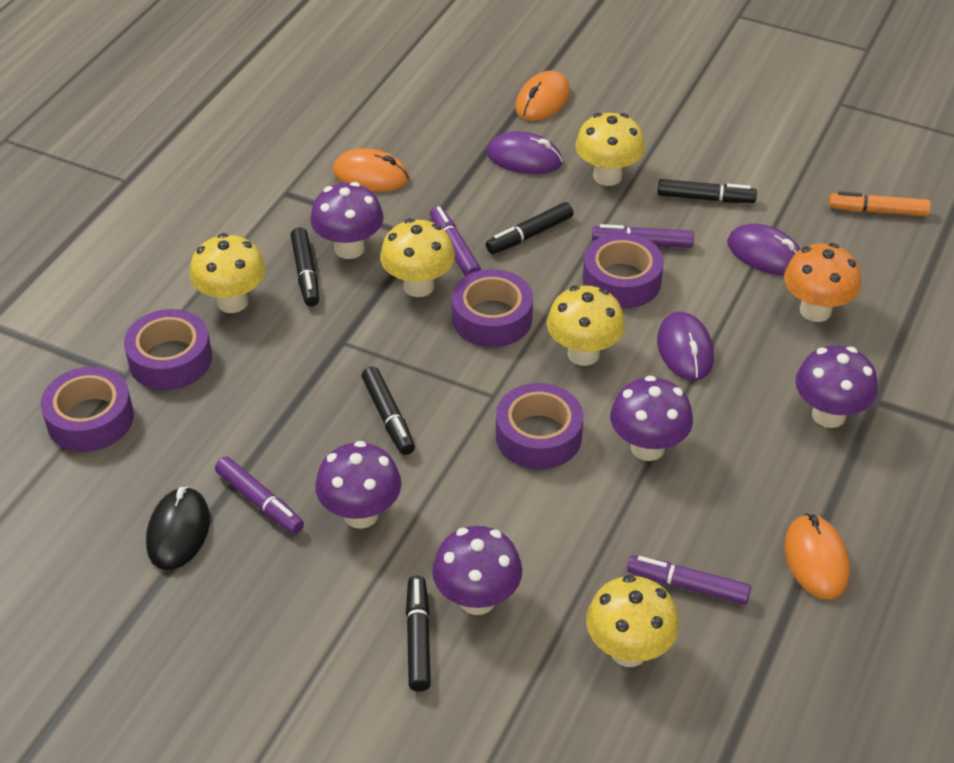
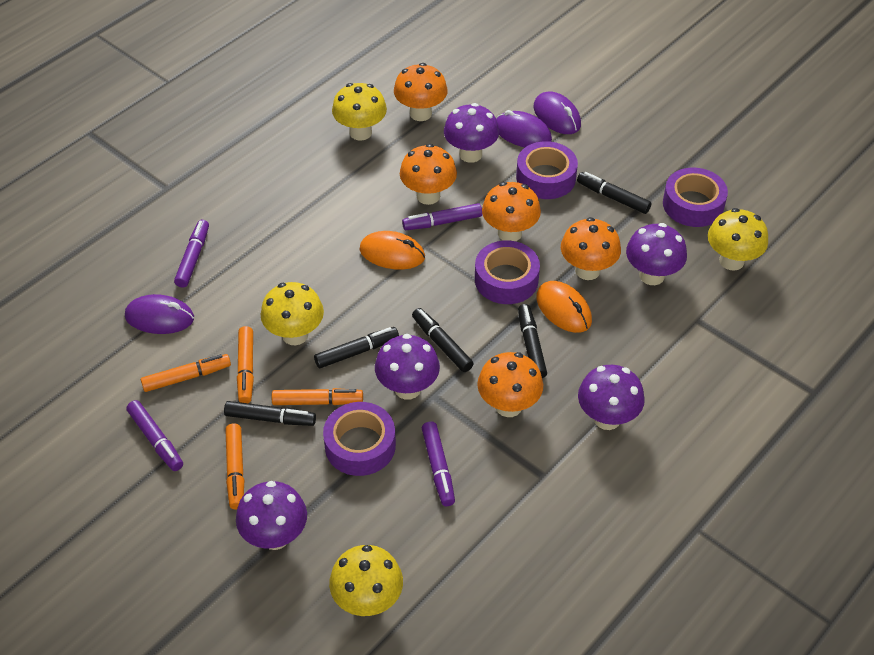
black mouse: [146,486,210,570] = 1 -> none = 0
orange marker: [829,191,931,216] = 1 -> [141,354,231,392] [225,424,245,509] [237,326,254,403] [272,388,363,405] = 4
orange mouse: [333,148,409,192] [515,71,570,121] [784,514,850,600] = 3 -> [359,231,425,270] [536,281,592,333] = 2
orange mushroom: [784,243,861,322] = 1 -> [394,63,448,121] [400,144,457,205] [477,352,543,417] [482,182,541,241] [561,217,621,280] = 5
purple tape: [41,367,134,452] [124,309,212,390] [452,269,533,347] [496,383,583,469] [583,233,664,308] = 5 -> [323,402,396,476] [475,241,540,304] [516,141,578,199] [663,168,728,227] = 4
yellow mushroom: [190,233,266,313] [380,218,455,297] [547,285,625,366] [575,113,645,186] [586,575,679,667] = 5 -> [261,282,324,345] [329,545,403,616] [332,83,387,140] [708,208,768,271] = 4

